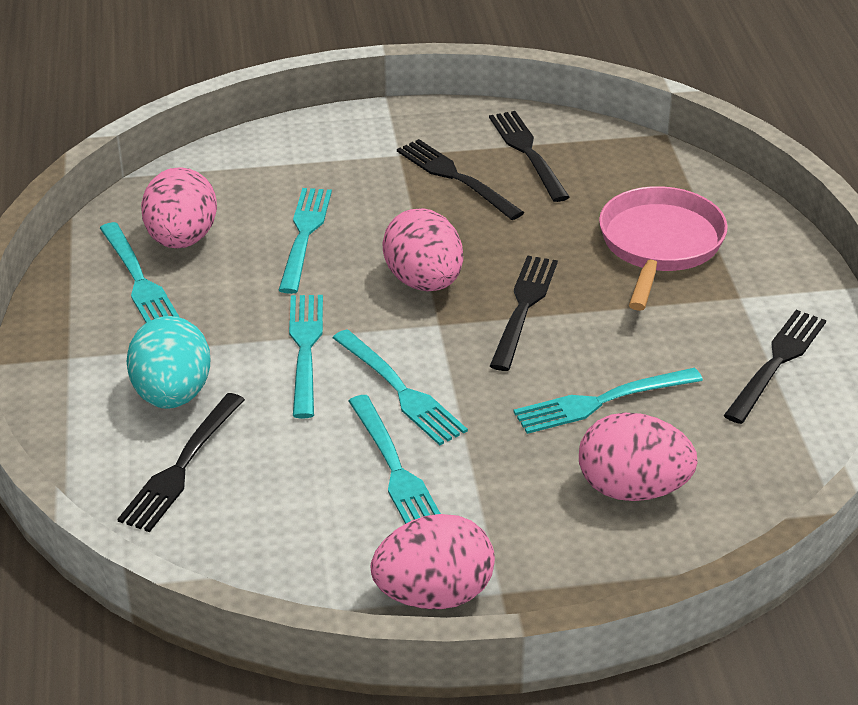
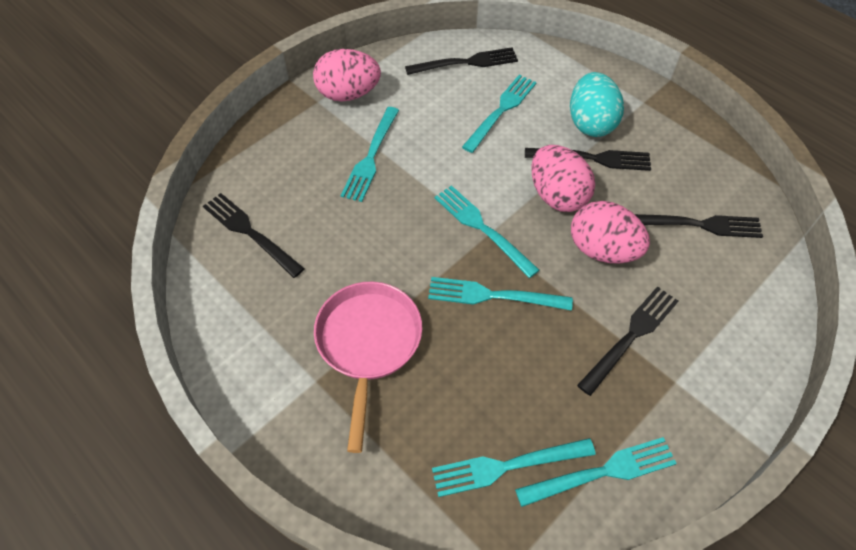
pink egg: [141,167,217,248] [371,514,495,609] [382,208,463,291] [579,413,698,501] = 4 -> [313,49,381,101] [531,145,595,212] [571,201,650,264] = 3

